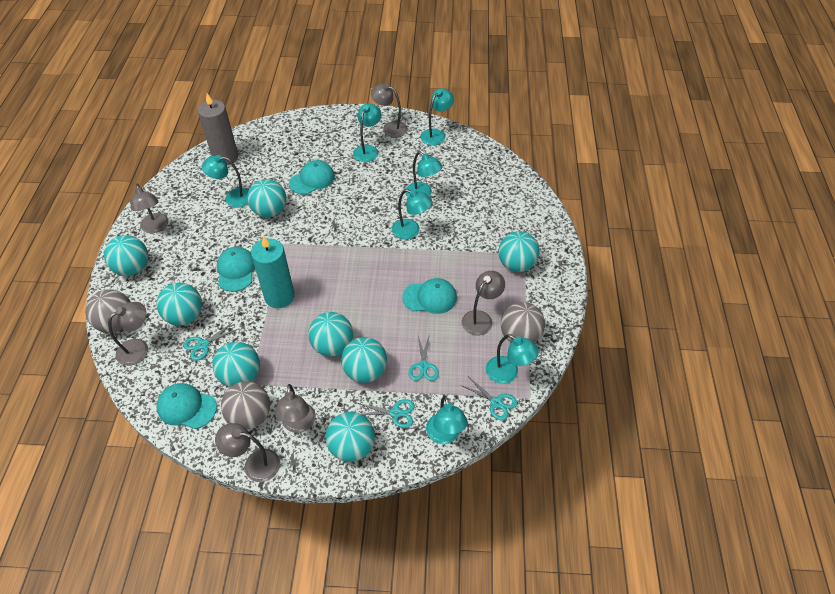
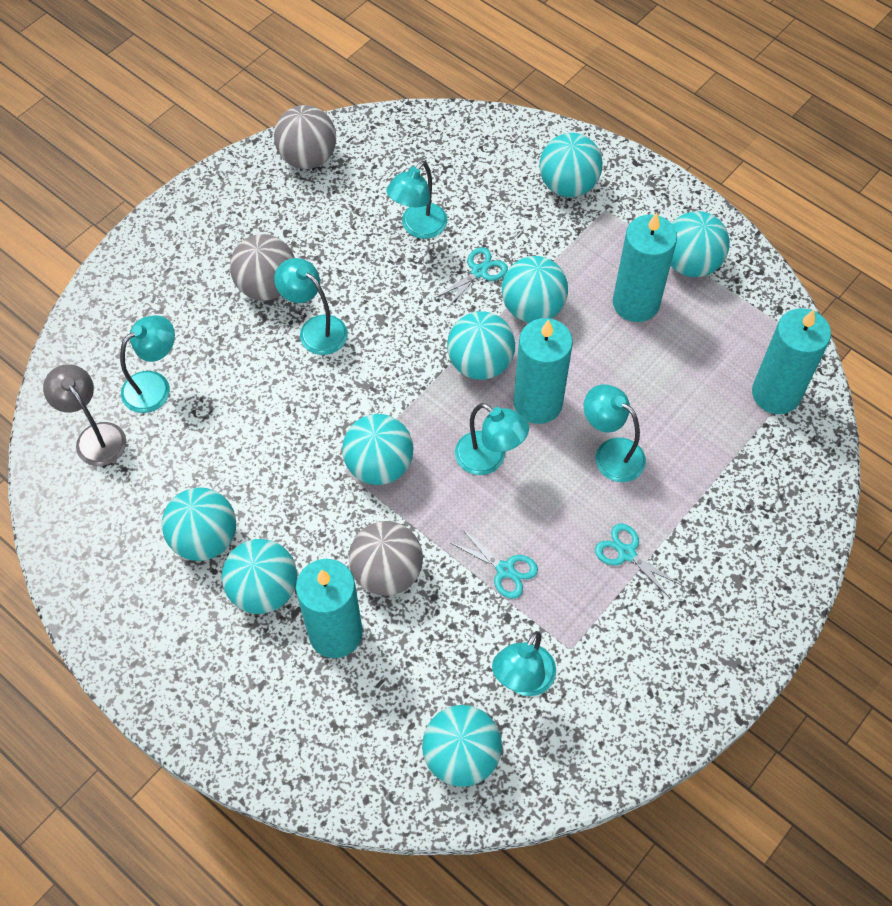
grey candle: [198,93,238,165] = 1 -> none = 0
grey lamp: [108,302,148,366] [131,184,168,233] [215,423,280,482] [275,384,316,433] [371,84,408,137] [462,271,505,335] = 6 -> [43,364,126,466] = 1
turquoise candle: [251,236,295,308] = 1 -> [296,559,363,658] [513,318,573,424] [613,213,677,322] [752,308,831,414] = 4
turquoise cap: [156,383,217,429] [217,247,255,292] [289,160,335,195] [402,278,457,314] = 4 -> none = 0
turquoise lamp: [202,155,249,207] [353,103,381,162] [392,189,432,239] [405,152,442,197] [421,88,454,145] [426,396,468,444] [486,334,539,384] = 7 -> [120,315,175,413] [274,258,348,355] [386,161,447,239] [455,403,529,475] [492,631,556,696] [584,384,646,482] = 6
turquoise scissors: [183,322,238,361] [357,399,415,428] [409,333,439,381] [461,377,517,420] = 4 -> [435,247,508,309] [449,529,538,599] [595,524,683,599] = 3

